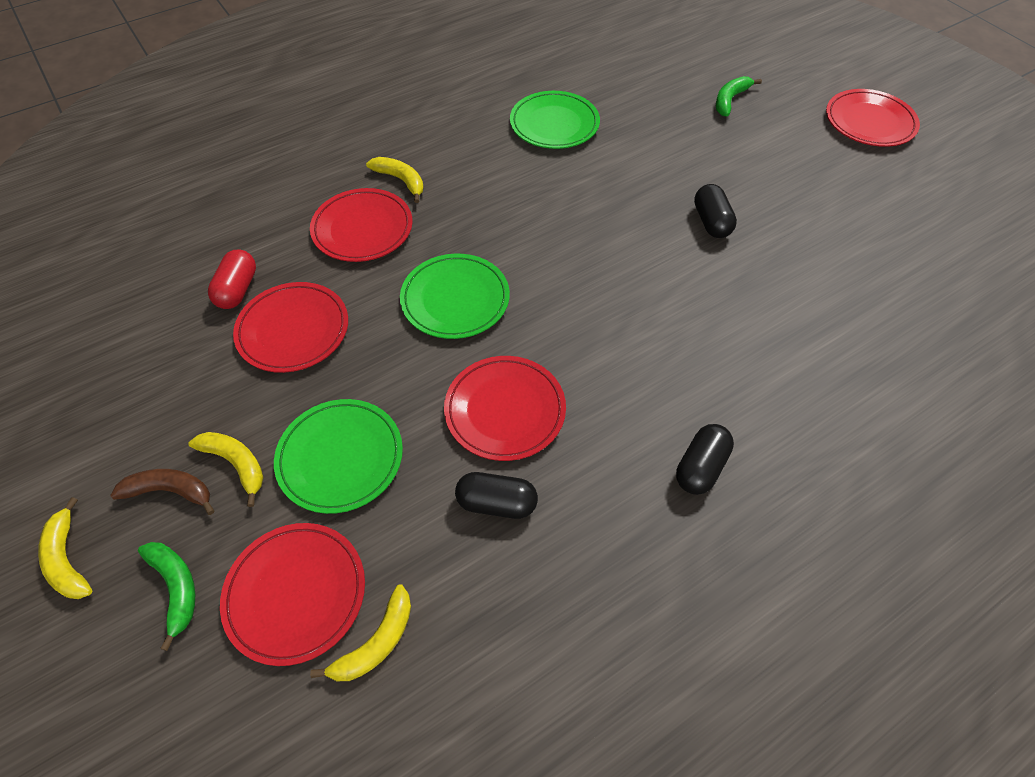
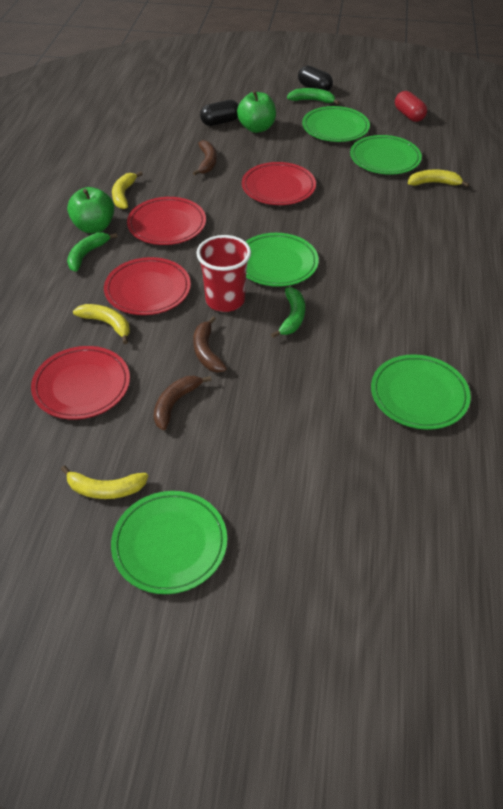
black capsule: [455,472,538,519] [676,424,734,495] [694,184,737,238] = 3 -> [200,100,239,126] [298,65,333,91] = 2
brown banana: [110,469,215,515] = 1 -> [154,376,211,430] [193,140,217,176] [193,316,227,372] = 3
green apple: none = 0 -> [67,187,114,233] [237,91,276,133] = 2
green banana: [138,542,195,651] [716,76,762,116] = 2 -> [67,233,117,272] [271,287,305,338] [287,88,340,105] = 3
green plate: [274,399,403,514] [400,254,510,339] [510,91,600,149] = 3 -> [111,491,227,594] [245,233,319,287] [302,106,370,142] [350,135,422,175] [371,354,471,430] = 5
red cup: none = 0 -> [196,235,251,312] = 1
red plate: [220,523,365,666] [233,282,348,373] [310,188,412,262] [444,356,566,461] [826,89,920,147] = 5 -> [31,346,130,419] [104,257,191,315] [127,197,206,245] [242,162,316,205] = 4

